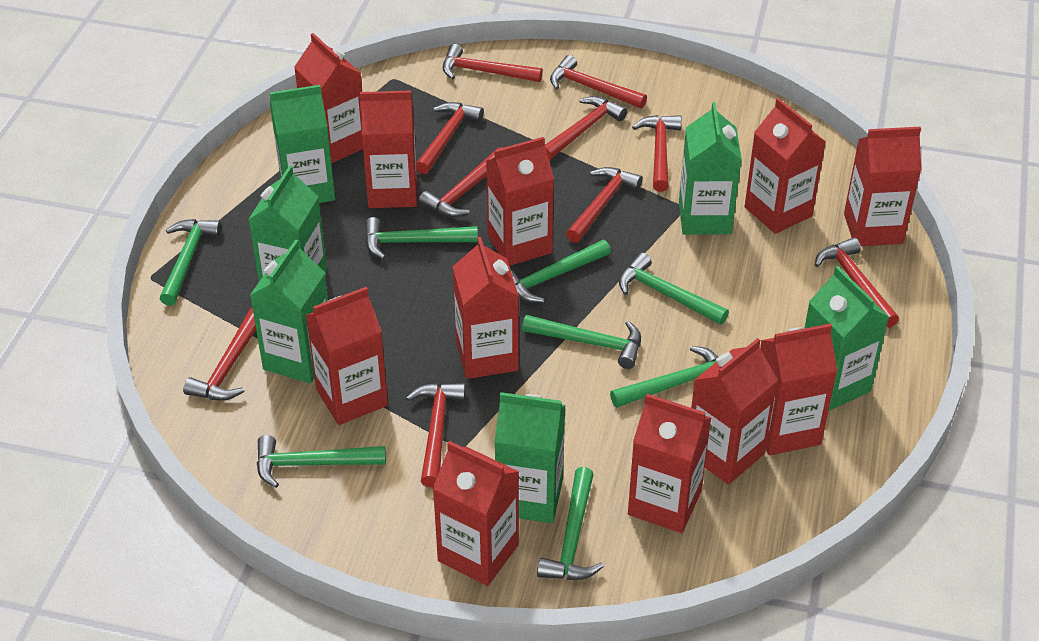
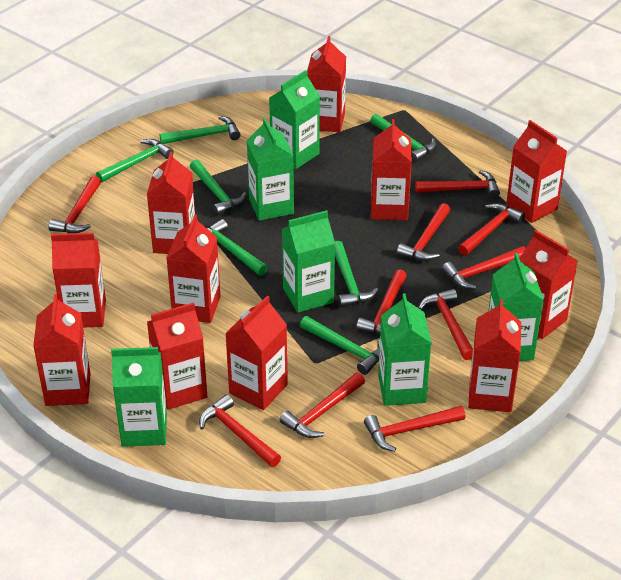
green hammer: [160,219,222,306] [257,435,386,488] [365,217,478,259] [510,240,611,303] [522,315,641,369] [537,467,604,580] [610,346,718,408] [619,253,729,325] = 8 -> [96,139,174,183] [160,116,241,144] [190,160,246,216] [207,219,268,276] [300,316,380,375] [335,241,378,308] [370,114,436,162] = 7

